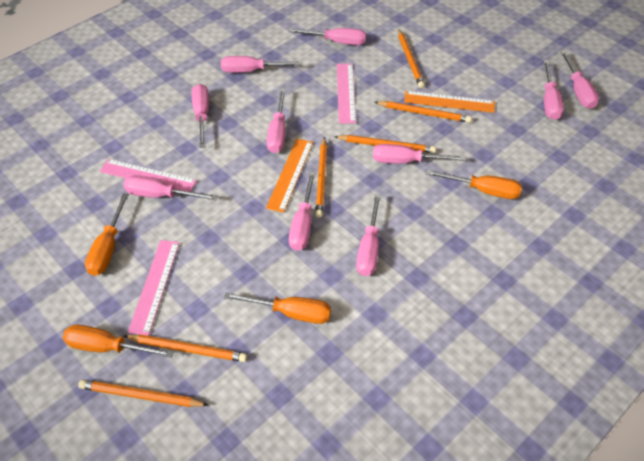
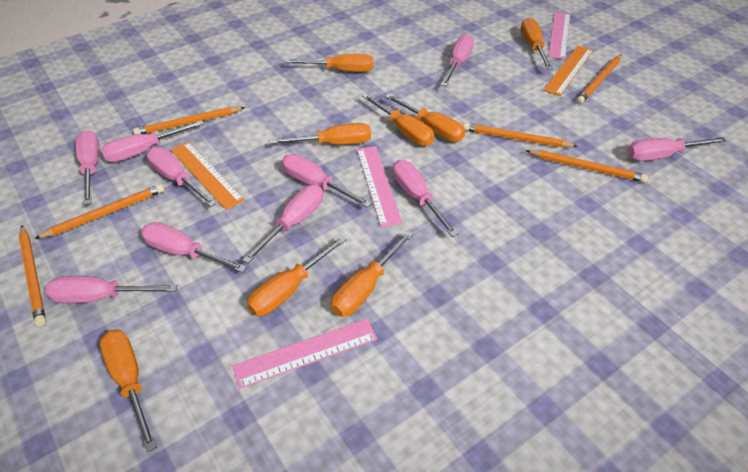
orange screwdriver: [63,325,174,358] [85,193,129,276] [224,292,331,324] [426,170,522,199] = 4 -> [100,329,157,452] [247,236,347,316] [269,123,371,145] [285,54,373,72] [331,231,414,317] [362,94,434,146] [385,94,465,142] [521,18,553,69] = 8

